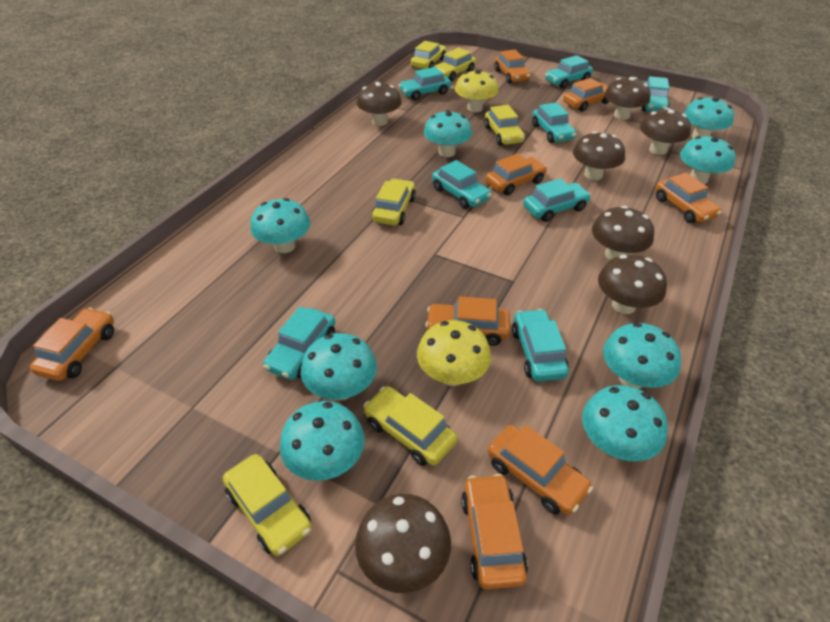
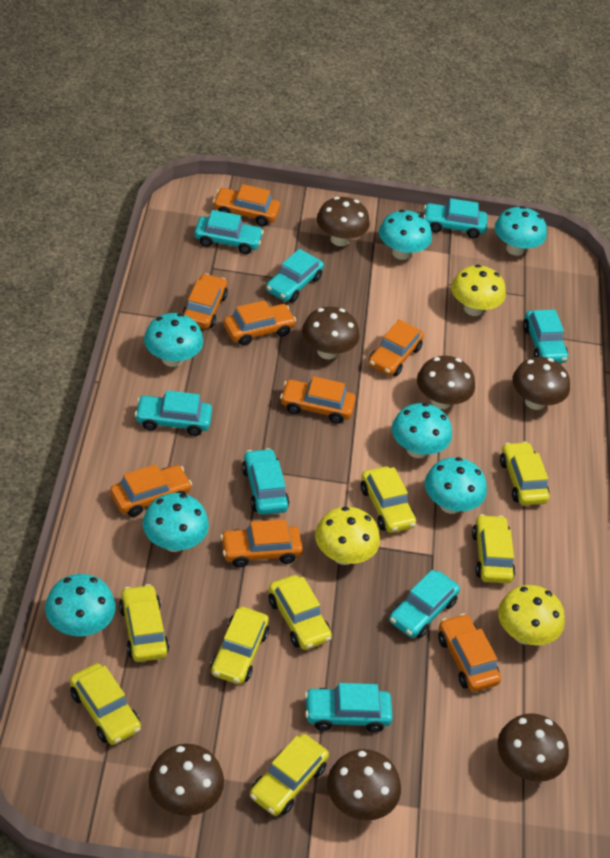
turquoise mushroom: [250,198,310,253] [280,401,365,481] [301,333,377,400] [424,110,472,157] [582,385,668,461] [603,323,681,389] [680,136,735,184] [684,97,734,139] = 8 -> [45,574,116,636] [143,493,209,552] [144,313,203,367] [379,210,432,260] [392,403,452,458] [425,457,487,514] [495,206,547,256] = 7
yellow car: [223,454,312,556] [363,386,457,466] [372,179,416,225] [411,41,446,69] [434,48,476,81] [484,105,525,146] = 6 -> [70,663,141,745] [119,584,169,662] [210,607,269,684] [250,734,329,816] [269,575,332,650] [360,466,416,533] [472,514,515,583] [500,442,549,505] = 8
yellow mushroom: [417,320,491,386] [455,70,498,112] = 2 -> [315,507,380,565] [451,265,506,316] [498,585,565,645] = 3

